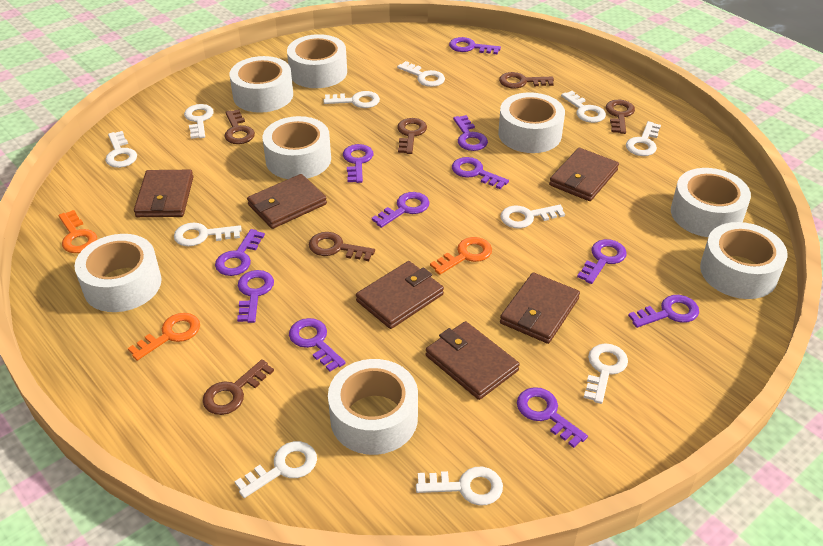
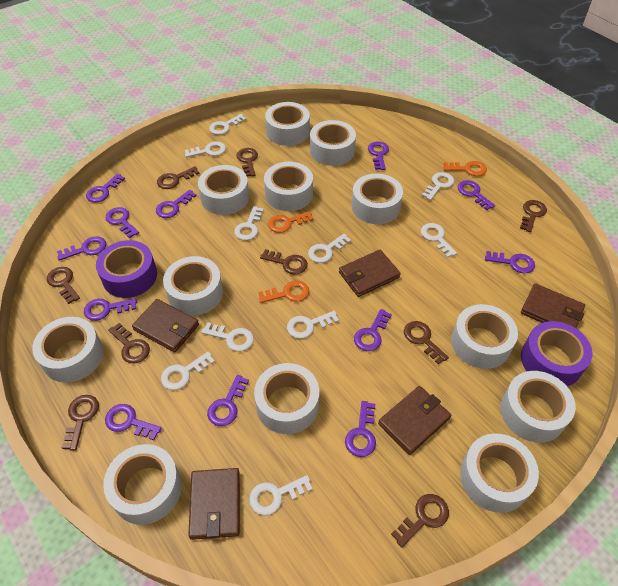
brown key: [202,359,274,415] [225,109,255,144] [309,232,375,261] [397,118,427,154] [499,72,554,88] [606,100,635,134] = 6 -> [47,267,80,304] [62,395,99,450] [108,323,150,363] [157,166,200,189] [236,148,258,176] [260,249,308,275] [391,494,449,548] [404,321,449,364] [520,200,547,232] = 9
brown wallet: [134,170,193,217] [247,174,327,229] [356,261,444,329] [426,321,520,400] [500,273,580,344] [549,148,619,201] = 6 -> [132,299,199,353] [188,468,240,540] [339,250,401,297] [378,386,451,455] [521,283,585,328] = 5
purple key: [215,229,265,276] [237,270,274,323] [289,318,346,372] [343,144,373,183] [372,192,429,228] [449,37,501,54] [452,157,509,189] [453,115,488,151] [517,387,588,448] [577,239,627,284] [628,295,699,328] = 11 -> [57,236,107,261] [84,298,137,321] [86,174,125,203] [105,404,162,440] [106,207,139,238] [156,189,197,218] [207,375,249,426] [345,401,376,457] [354,309,392,351] [368,142,389,170] [457,180,495,210] [485,251,535,274] = 12
purple tape: none = 0 -> [96,240,157,298] [521,321,593,386] = 2
white key: [105,131,137,168] [174,222,242,247] [184,104,214,139] [234,441,317,498] [324,91,380,108] [397,61,445,87] [416,467,503,506] [500,205,565,228] [561,91,606,123] [584,344,628,404] [626,121,661,156] = 11 -> [161,352,215,390] [184,142,226,158] [201,322,254,352] [209,114,246,135] [234,206,264,240] [249,475,313,516] [287,311,339,339] [308,234,351,263] [421,223,457,258] [422,172,454,200] = 10
white tape: [74,234,162,312] [229,56,293,113] [262,116,331,179] [287,34,347,88] [328,359,418,455] [498,92,565,153] [671,168,751,237] [700,222,788,299] = 8 -> [32,317,103,383] [103,444,182,525] [163,256,223,316] [198,165,249,215] [254,363,319,434] [264,162,313,211] [265,102,310,146] [310,120,356,166] [352,173,403,224] [451,304,518,369] [460,433,539,513] [500,371,576,443] = 12

